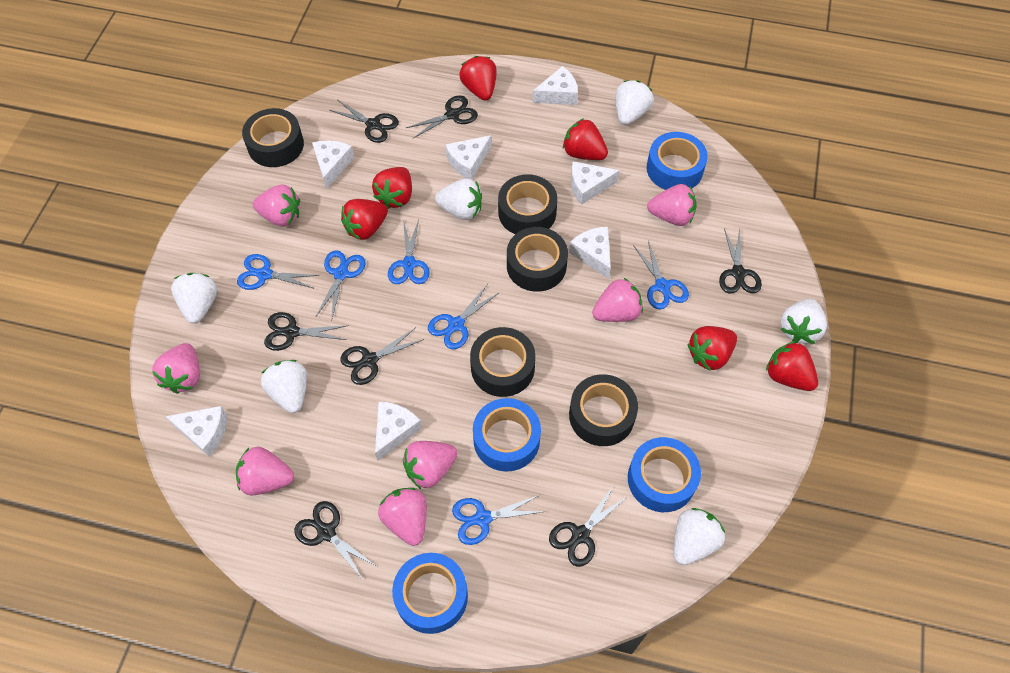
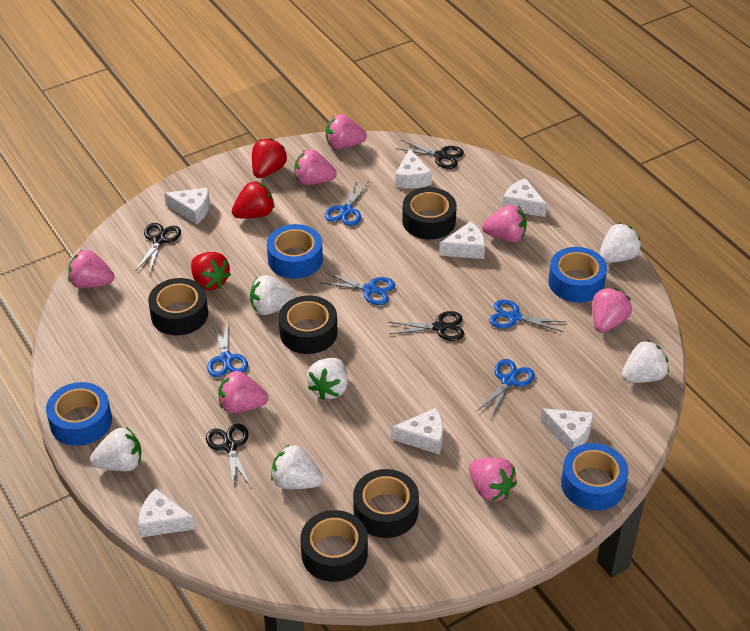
black scissors: [264,312,349,351] [294,501,377,580] [330,100,399,143] [340,327,424,385] [406,95,478,138] [549,485,628,567] [719,229,762,294] = 7 -> [136,223,181,272] [206,424,251,487] [388,311,464,341] [396,140,464,169] = 4
blue scissors: [237,254,319,290] [316,250,366,321] [388,219,430,284] [428,285,500,349] [452,495,546,545] [633,241,689,309] = 6 -> [207,320,248,377] [320,272,395,305] [325,179,369,226] [476,359,535,418] [489,299,566,332] = 5
red strawberry: [341,199,388,240] [372,167,412,209] [459,56,497,101] [563,118,608,160] [687,326,737,370] [766,341,818,391] = 6 -> [191,252,231,290] [232,181,274,218] [252,138,287,178] = 3

